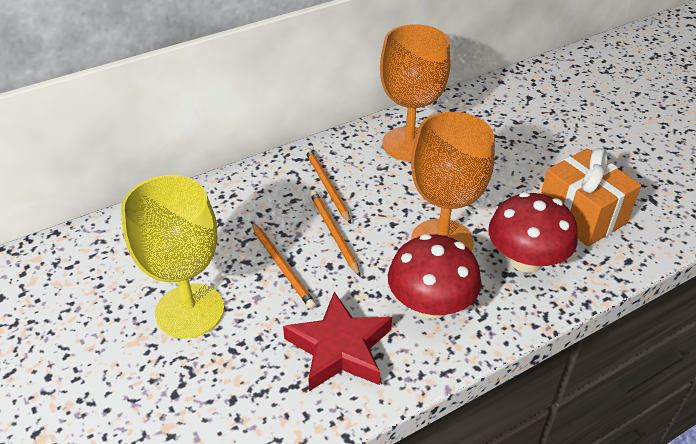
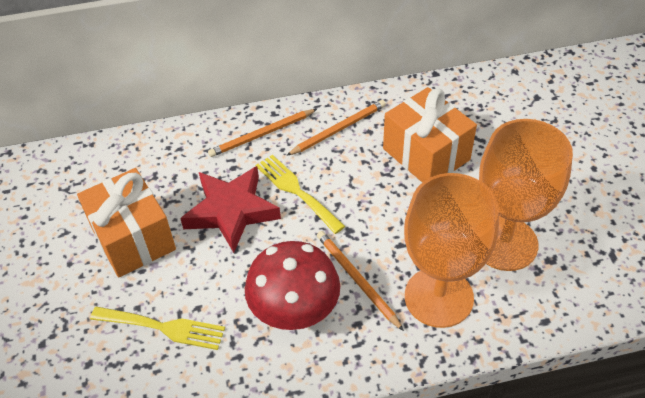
orange gift: [541,148,641,246] = 1 -> [77,168,176,277] [383,87,477,182] = 2
red mushroom: [388,234,481,319] [488,192,578,273] = 2 -> [245,241,340,330] = 1
yellow fork: none = 0 -> [90,306,225,350] [256,155,345,234] = 2
yellow goblet: [121,175,224,339] = 1 -> none = 0

